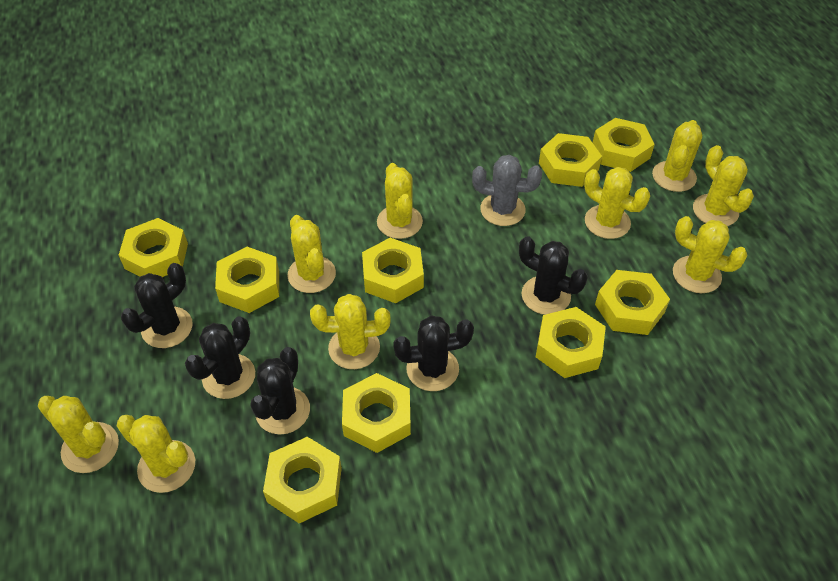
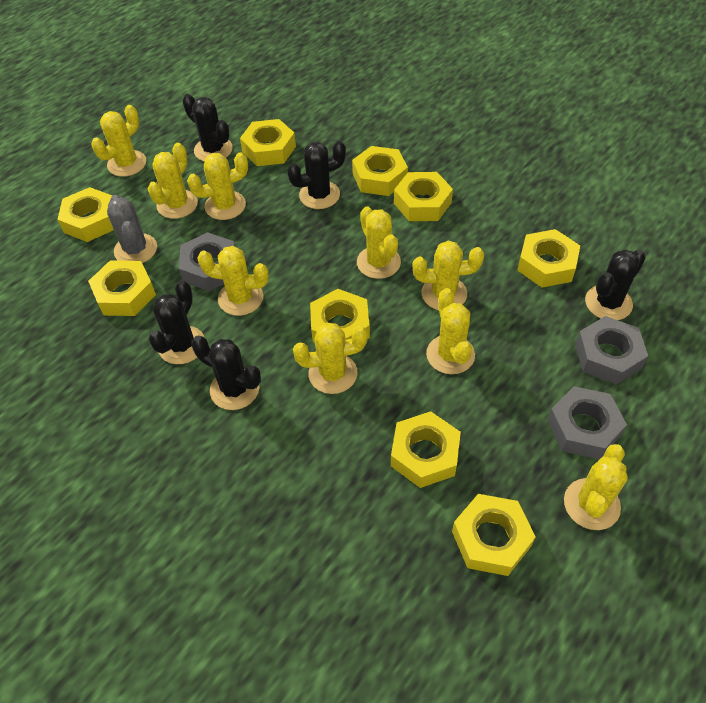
grey nut: none = 0 -> [179,232,235,291] [547,386,627,459] [575,316,648,385] = 3

